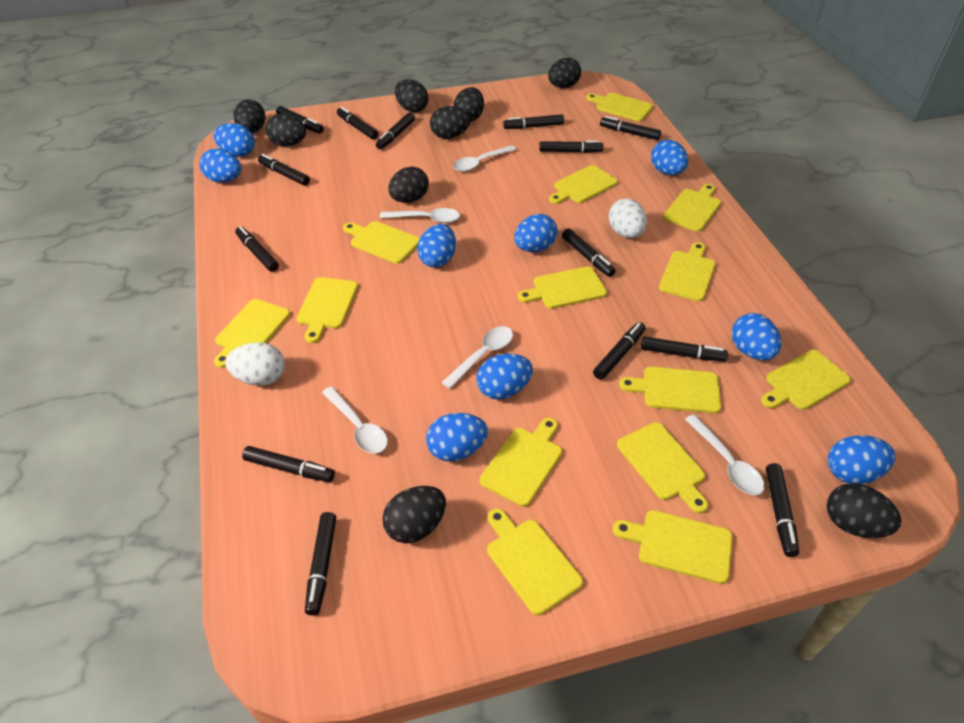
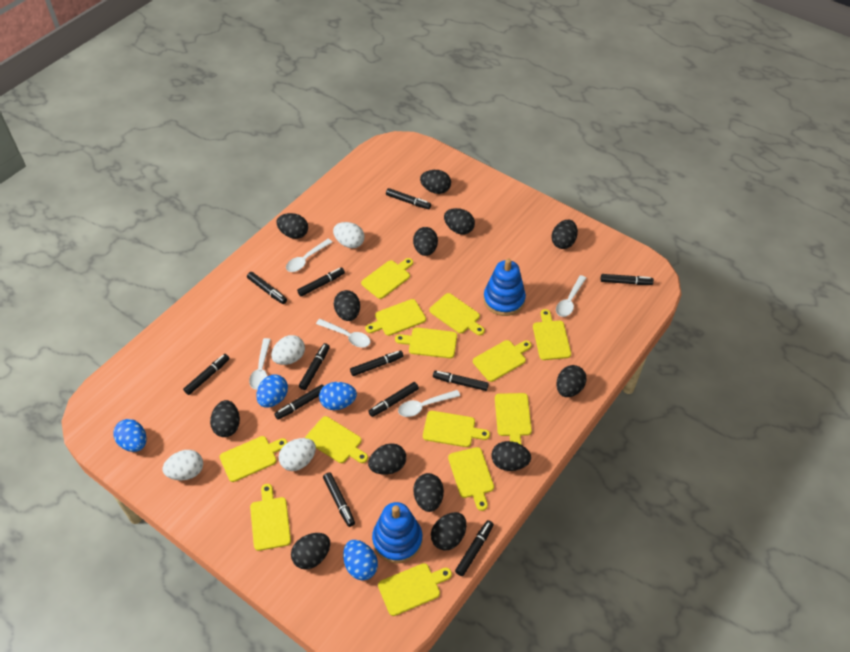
black egg: [233,99,266,133] [266,114,306,146] [382,486,446,543] [388,167,429,203] [395,79,428,112] [430,106,471,139] [454,87,484,122] [548,58,581,88] [826,483,902,538] = 9 -> [210,400,240,437] [276,213,308,239] [291,533,330,570] [334,290,360,321] [368,443,406,474] [413,227,438,256] [413,473,444,512] [420,170,451,194] [431,512,466,550] [444,208,475,235] [492,441,531,471] [551,220,578,249] [556,365,587,397] = 13
black marker: [235,226,279,272] [242,446,335,482] [258,154,310,186] [276,106,324,134] [305,512,336,616] [337,107,378,140] [376,113,415,149] [503,114,564,129] [539,141,604,153] [562,229,616,277] [593,322,646,380] [600,116,661,140] [641,336,728,362] [766,463,799,557] = 14 -> [183,354,230,395] [247,272,287,304] [274,384,324,420] [297,267,345,297] [299,343,330,390] [323,472,355,527] [350,350,403,376] [368,382,419,417] [386,188,431,209] [433,371,489,391] [455,520,494,576] [601,274,654,285] = 12
blue egg: [199,148,241,183] [213,123,255,157] [417,224,456,268] [426,413,488,461] [477,354,533,400] [514,214,557,252] [651,140,688,175] [732,313,781,360] [828,435,895,484] = 9 -> [113,419,146,452] [256,374,288,408] [319,382,357,410] [343,540,378,580] = 4
blue stacking toy: none = 0 -> [372,502,423,564] [483,259,526,316] = 2
white egg: [225,342,285,386] [609,199,647,238] = 2 -> [163,450,203,480] [271,335,305,365] [279,438,316,471] [333,222,364,248] = 4
yellow cutting board: [214,299,290,368] [297,277,358,343] [343,221,420,264] [480,418,562,507] [487,509,583,615] [518,266,607,309] [549,165,618,204] [586,93,653,121] [613,510,733,584] [617,422,709,514] [619,367,721,413] [659,242,716,301] [663,184,721,232] [761,350,851,410] = 14 -> [220,436,288,482] [250,484,291,551] [305,416,368,463] [361,258,413,299] [365,299,426,336] [378,563,452,616] [395,328,457,358] [423,411,490,447] [429,293,485,335] [448,447,494,511] [473,340,532,382] [495,393,532,445] [533,309,571,360] = 13

